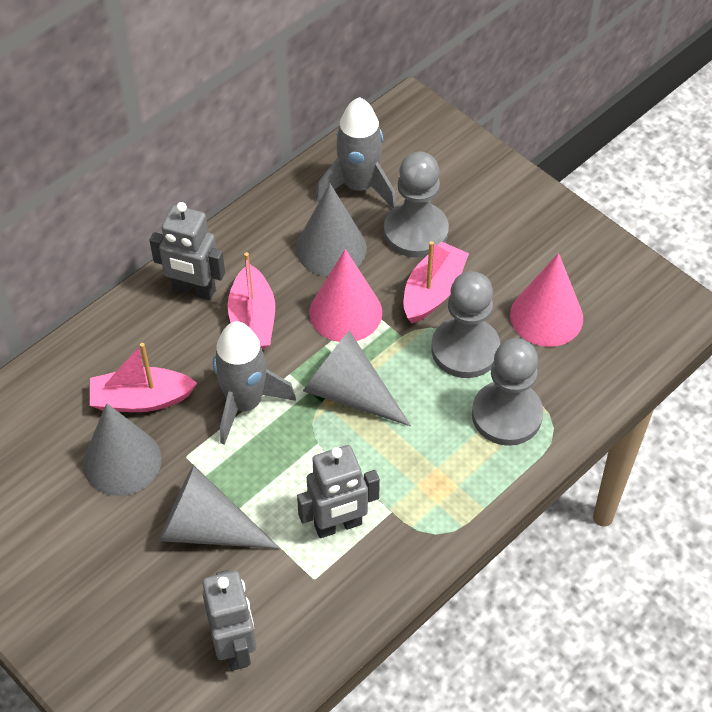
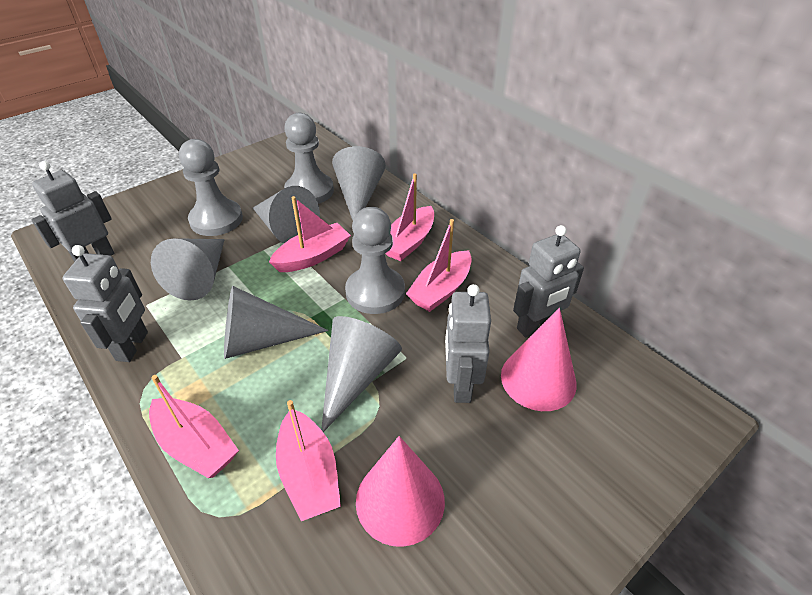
grey cone: [83,403,162,496] [159,466,280,549] [296,184,367,276] [303,330,411,426] = 4 -> [151,238,225,300] [224,286,329,359] [253,186,320,243] [321,316,402,432] [332,146,386,220] = 5
grey robot: [149,202,225,300] [203,570,256,671] [297,445,380,538] = 3 -> [31,161,114,262] [63,245,148,362] [445,284,491,403] [513,225,584,337] = 4
grey rocket: [213,321,296,445] [316,97,396,208] = 2 -> none = 0
pink boat: [90,343,197,412] [228,252,275,350] [403,241,469,323] = 3 -> [149,375,239,478] [269,196,351,272] [276,400,341,521] [385,173,434,261] [406,219,472,312] = 5

